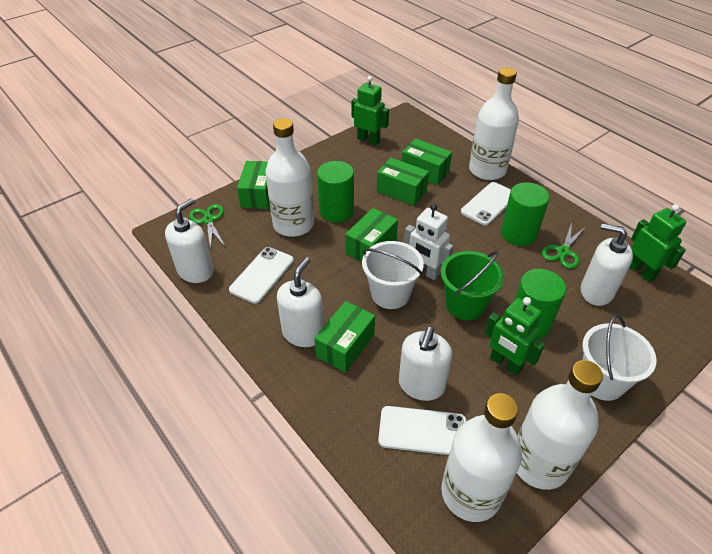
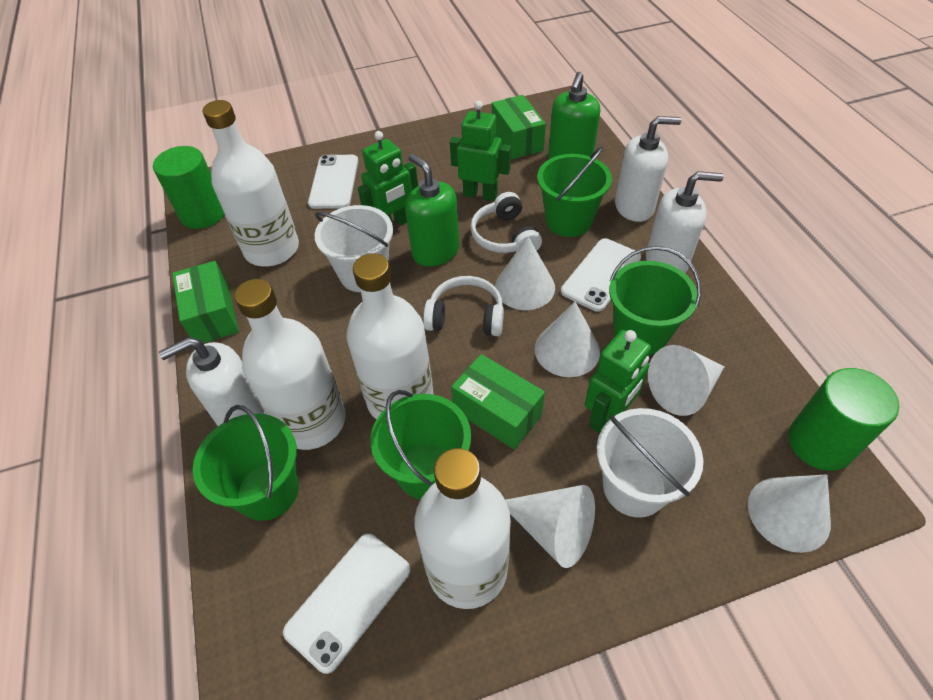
green box: [237,161,270,209] [314,301,375,373] [345,208,398,262] [377,158,429,206] [402,139,452,185] = 5 -> [172,261,239,343] [451,354,545,450] [492,95,546,159] = 3
green bucket: [441,251,504,320] = 1 -> [193,405,299,521] [370,390,471,500] [537,146,612,237] [609,246,701,355] = 4
green cylinder: [317,161,354,222] [501,182,549,246] [514,269,566,339] = 3 -> [153,146,224,229] [788,368,899,471] = 2
green scissors: [189,204,225,250] [542,222,585,269] = 2 -> none = 0
green soap dispenser: none = 0 -> [405,154,459,267] [548,72,600,159] = 2
white cone: none = 0 -> [495,237,555,310] [506,485,595,568] [535,302,600,377] [648,345,725,416] [748,474,831,553] = 5
white headphones: none = 0 -> [423,276,504,336] [470,192,542,253] = 2
white robot: [404,204,453,280] = 1 -> none = 0
white soap dispenser: [165,198,214,283] [277,257,324,347] [399,327,452,401] [581,223,633,306] = 4 -> [159,337,265,426] [615,116,682,222] [646,171,724,273] = 3

